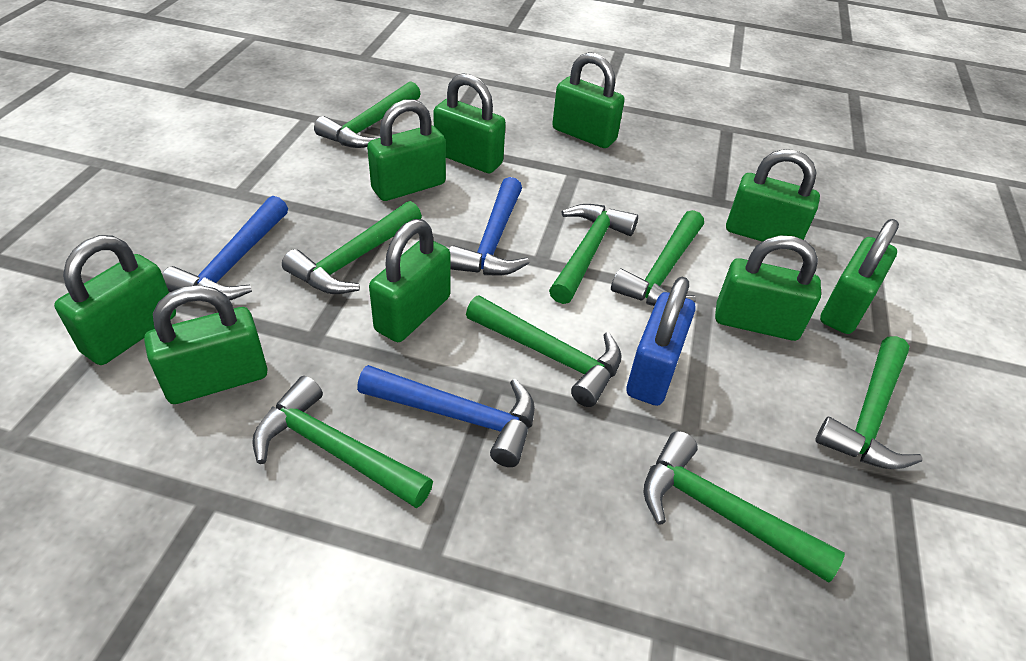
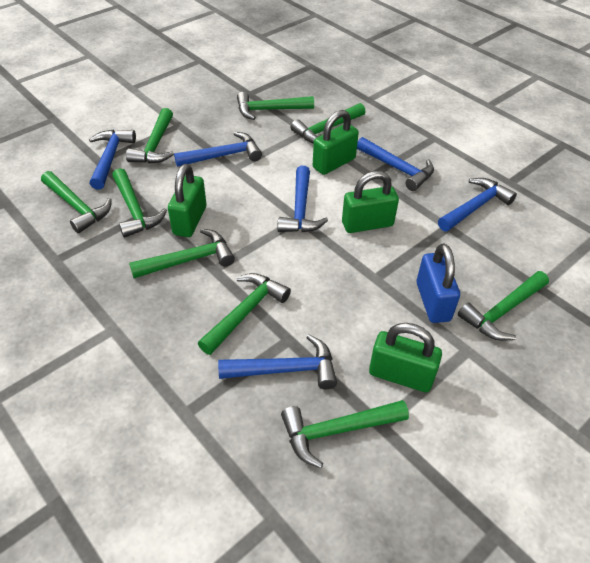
blue hammer: [162,196,288,300] [357,365,535,467] [449,177,530,275] = 3 -> [89,129,136,190] [174,132,262,167] [218,335,337,389] [277,166,328,233] [357,137,434,191] [438,178,517,231] = 6
green hammer: [252,376,433,508] [282,201,422,294] [314,81,421,148] [466,296,622,407] [549,204,638,304] [611,210,704,306] [643,431,845,583] [815,336,923,469] = 8 -> [41,171,112,233] [112,168,167,238] [126,108,174,164] [129,229,235,278] [198,273,291,355] [237,92,314,120] [281,400,409,468] [291,103,365,144] [458,271,549,341] = 9
green padlock: [54,235,176,365] [144,285,268,404] [367,99,446,201] [369,219,450,342] [433,73,506,173] [552,52,625,148] [715,235,821,341] [726,149,820,250] [820,219,899,334] = 9 -> [168,164,206,237] [313,110,359,175] [342,171,399,233] [369,323,442,392] = 4

